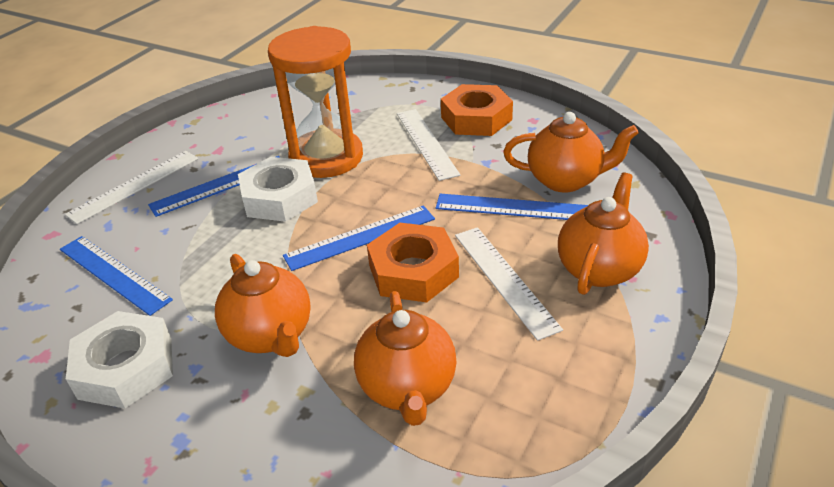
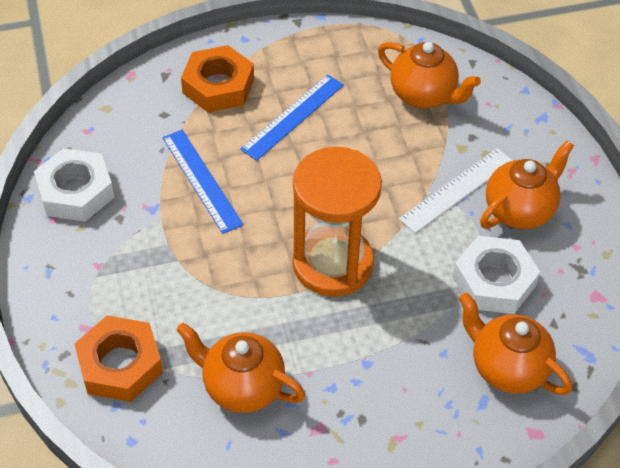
blue ruler: [60,236,173,316] [148,156,281,217] [283,205,435,271] [436,194,588,220] = 4 -> [162,130,244,234] [240,75,344,161] = 2
white ruler: [65,151,198,224] [397,109,460,181] [455,227,563,341] = 3 -> [399,148,513,233] = 1

